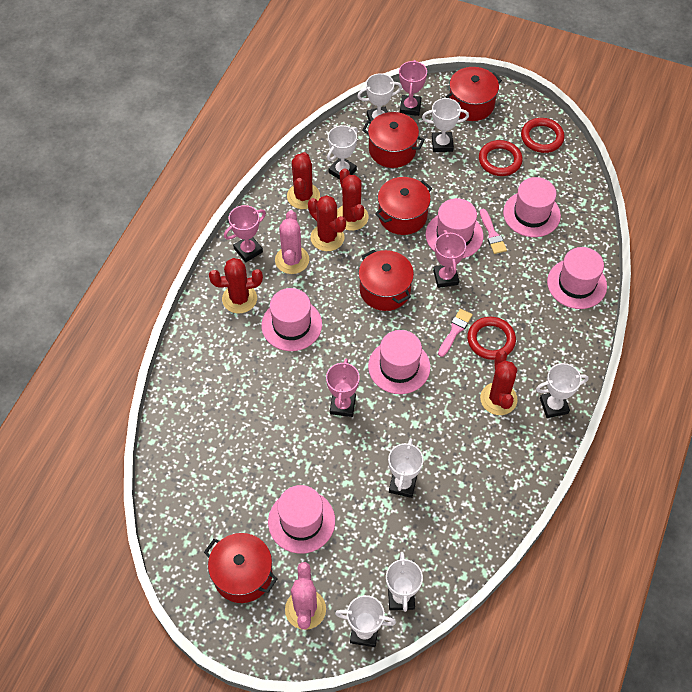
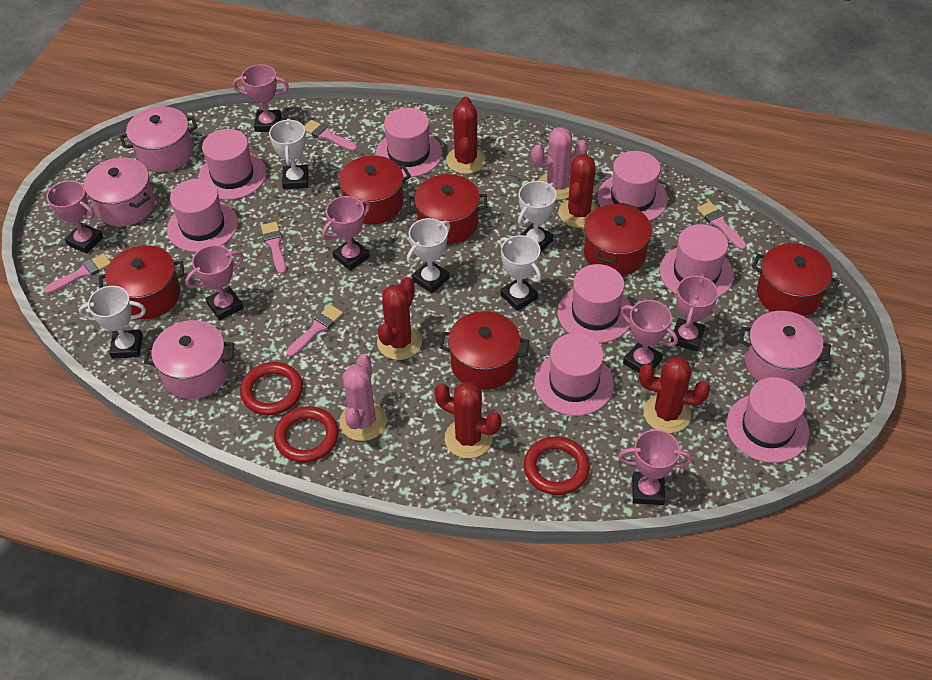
pink brush: [438,309,473,357] [480,209,507,254] = 2 -> [44,253,111,294] [261,222,286,274] [286,304,343,357] [304,120,357,151] [697,202,747,250] = 5
pink hat: [261,288,322,351] [268,485,335,554] [368,330,430,394] [426,198,483,259] [503,177,561,237] [547,247,607,309] = 6 -> [167,179,238,252] [198,129,267,200] [375,107,442,177] [534,333,614,416] [558,264,631,343] [598,151,668,221] [659,224,734,297] [726,377,809,463] = 8
pink pot: none = 0 -> [84,158,155,226] [120,106,198,172] [144,320,234,399] [739,311,831,387] = 4
pink trophy: [224,205,266,262] [326,358,360,417] [399,60,427,116] [433,230,466,288] = 4 -> [45,180,103,254] [185,245,244,321] [233,64,289,132] [322,196,370,271] [618,430,692,505] [621,300,678,373] [671,274,718,351] = 7
red pot: [204,533,277,603] [358,249,414,311] [362,112,425,168] [375,177,432,235] [445,67,502,121] = 5 -> [99,245,184,319] [332,155,411,224] [407,174,487,244] [439,311,529,390] [584,203,652,276] [752,243,840,317] = 6
white trophy: [327,125,358,180] [335,595,396,647] [357,73,402,121] [386,552,423,612] [388,438,424,498] [422,98,469,152] [536,363,589,418] = 7 -> [79,286,146,359] [269,118,309,189] [407,218,450,293] [500,235,542,311] [518,181,557,253] = 5

